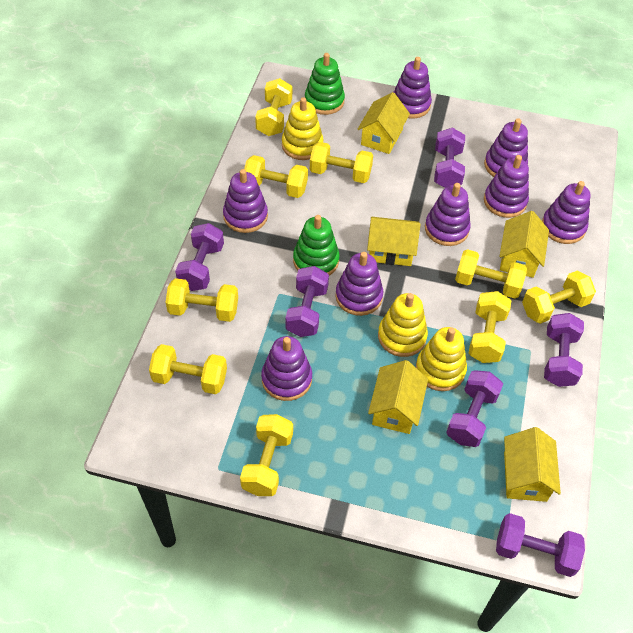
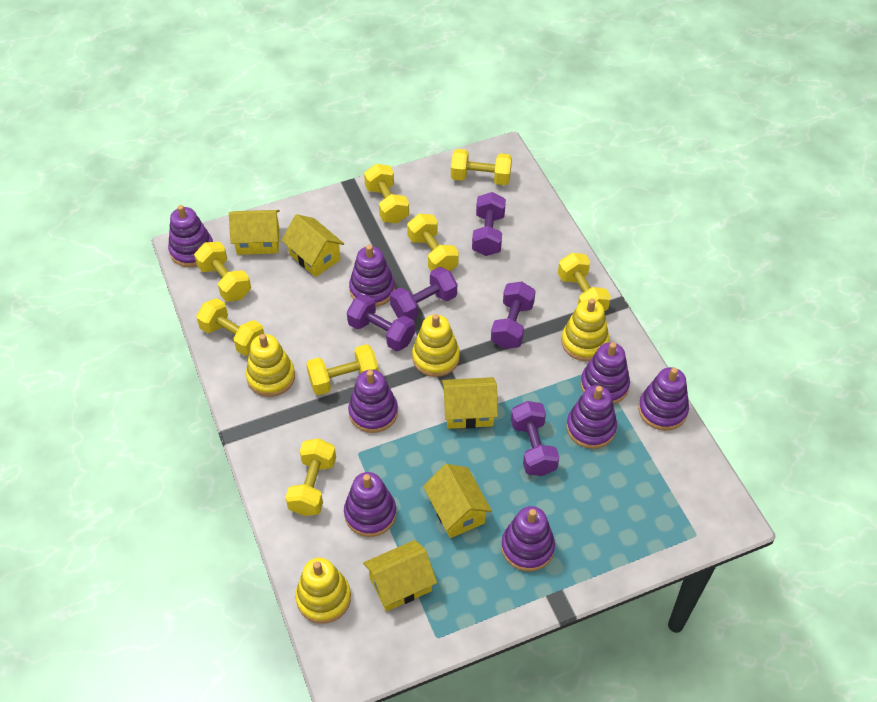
green stacking toy: [293,215,339,275] [305,53,345,115] = 2 -> none = 0
purple dumbbell: [175,223,224,291] [285,266,329,337] [434,128,465,188] [446,370,503,447] [496,513,585,577] [544,313,584,387] = 6 -> [347,294,415,351] [390,267,457,320] [472,192,506,256] [491,281,535,349] [511,401,559,476] = 5
yellow dumbbell: [149,344,227,394] [166,278,238,322] [240,414,293,496] [244,155,308,198] [255,78,292,136] [310,142,373,183] [455,249,527,299] [468,291,511,363] [522,271,596,324] = 9 -> [194,242,251,302] [196,298,264,356] [285,439,336,516] [306,344,379,395] [364,164,409,224] [407,214,459,271] [451,149,512,185] [558,253,611,312] = 8
yellow stacking toy: [282,97,324,160] [378,293,428,357] [416,327,467,391] = 3 -> [246,334,295,397] [295,558,351,624] [412,314,460,377] [561,298,609,361] = 4

